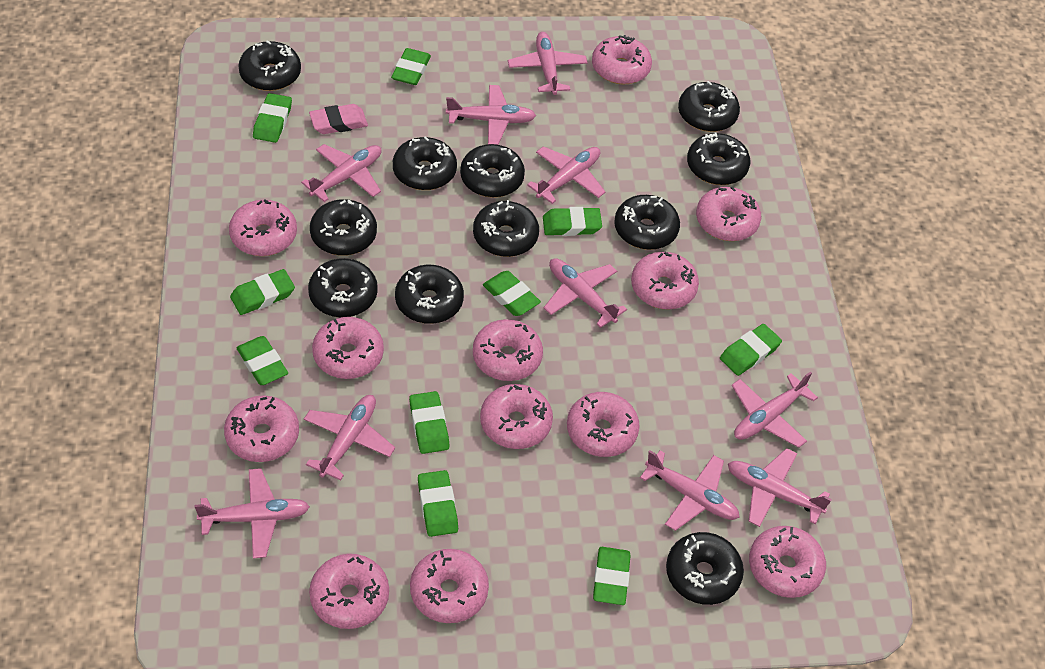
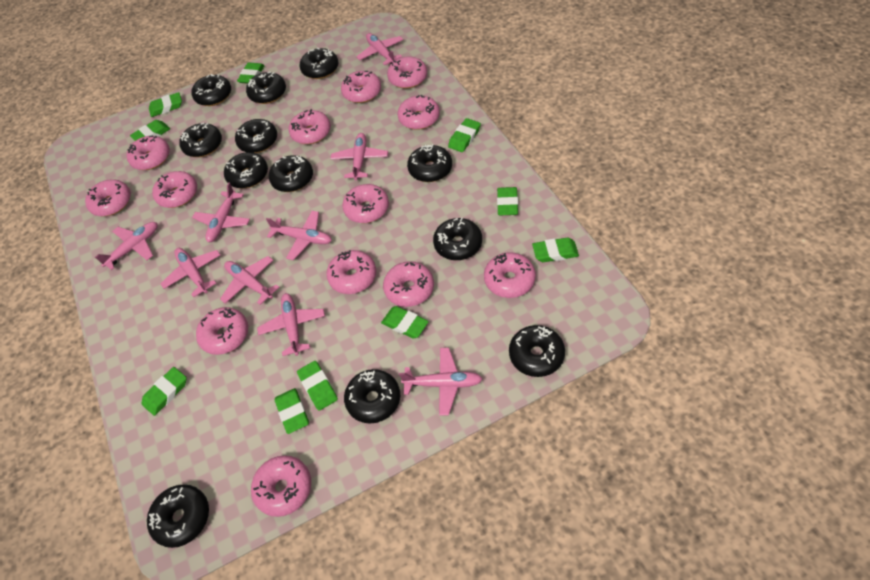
black donut: [238,40,301,91] [308,258,378,318] [310,199,377,256] [393,136,457,190] [395,265,464,324] [460,144,525,198] [473,200,539,257] [614,195,680,250] [666,532,744,605] [678,81,740,132] [687,132,750,185] = 11 -> [147,484,209,548] [179,123,222,157] [192,74,231,106] [224,152,268,189] [235,119,277,153] [246,72,286,104] [269,155,313,192] [300,48,339,79] [344,369,400,424] [407,144,452,182] [433,218,482,260] [509,325,565,377] = 12
pink donut: [224,395,299,462] [229,200,297,256] [309,554,389,629] [312,317,384,379] [410,549,489,623] [473,319,543,381] [480,384,553,449] [567,392,640,457] [592,35,652,84] [631,252,699,310] [696,187,761,241] [749,526,826,598] = 12 -> [85,179,131,216] [127,135,170,170] [152,171,197,208] [196,307,248,355] [251,455,311,517] [289,109,331,144] [326,250,376,294] [341,71,381,103] [342,184,389,223] [383,261,434,307] [387,57,427,89] [397,95,440,130] [484,252,536,298] = 13
pink eraser: [309,104,368,134] = 1 -> none = 0
pink plane: [194,468,310,559] [301,144,381,202] [304,395,395,481] [446,85,536,145] [508,32,588,95] [527,147,605,204] [544,258,627,328] [640,450,740,531] [728,448,832,527] [732,372,818,448] = 10 -> [95,222,158,270] [160,248,220,297] [192,182,250,242] [220,256,279,305] [257,293,325,356] [266,211,332,260] [330,133,388,180] [356,33,403,66] [399,348,482,416] = 9

